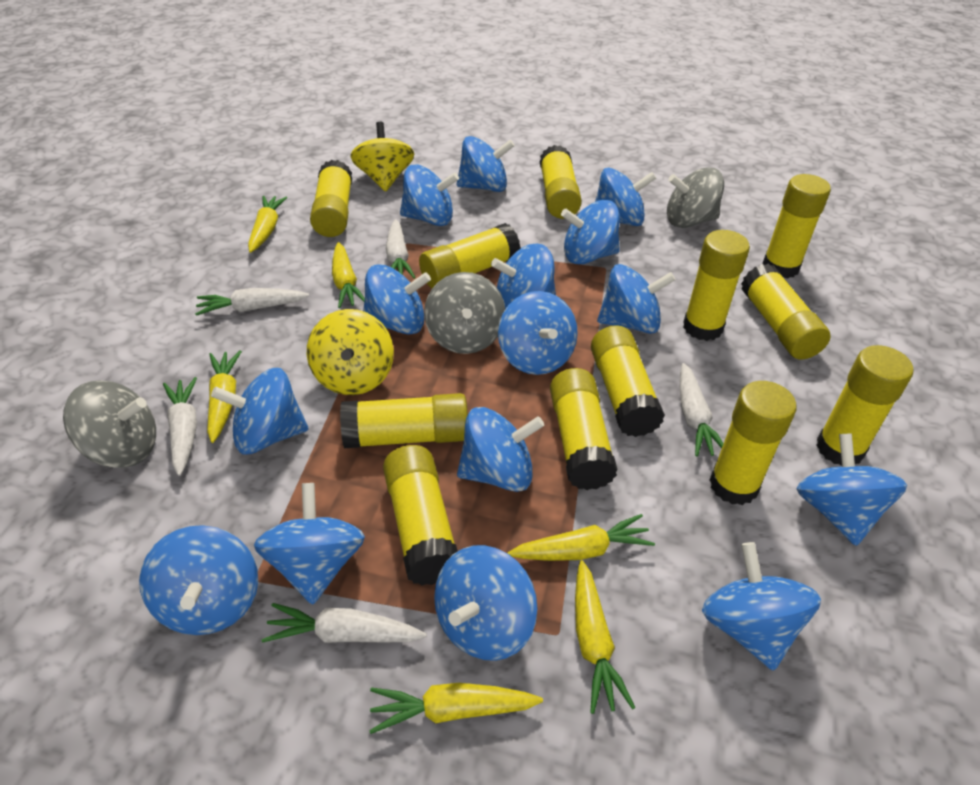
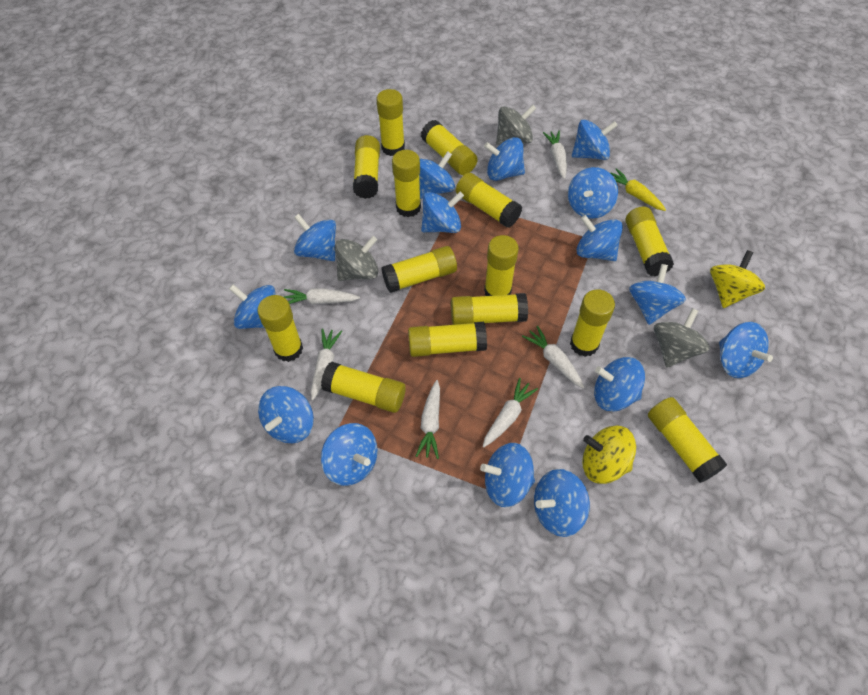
white carrot: [163,377,197,476] [195,288,309,316] [262,603,427,643] [386,219,416,279] [680,363,724,456] = 5 -> [284,288,360,305] [310,328,342,400] [416,380,440,459] [483,378,538,447] [522,326,584,388] [543,131,567,179] = 6
yellow carrot: [207,350,242,443] [248,196,288,253] [332,242,365,308] [369,683,543,734] [507,514,655,561] [575,560,635,714] = 6 -> [610,168,666,211] = 1
yellow glue stick: [310,160,352,237] [340,393,468,448] [383,445,458,585] [419,223,521,288] [539,145,582,219] [550,368,618,490] [591,325,665,437] [683,230,750,341] [709,381,796,505] [741,263,831,360] [762,174,831,279] [816,345,913,466] = 12 -> [257,295,303,362] [321,361,406,413] [353,135,380,199] [377,89,405,156] [382,246,457,293] [392,150,421,217] [408,322,487,357] [421,120,477,175] [451,293,528,325] [456,173,522,227] [484,235,519,296] [570,289,615,357] [625,207,674,276] [648,397,727,483] = 14

